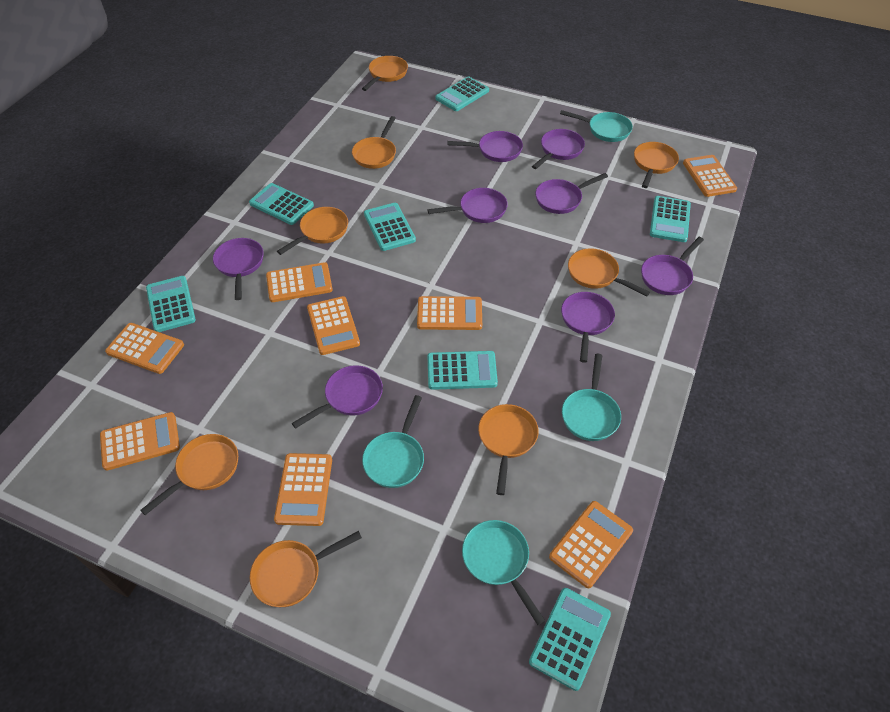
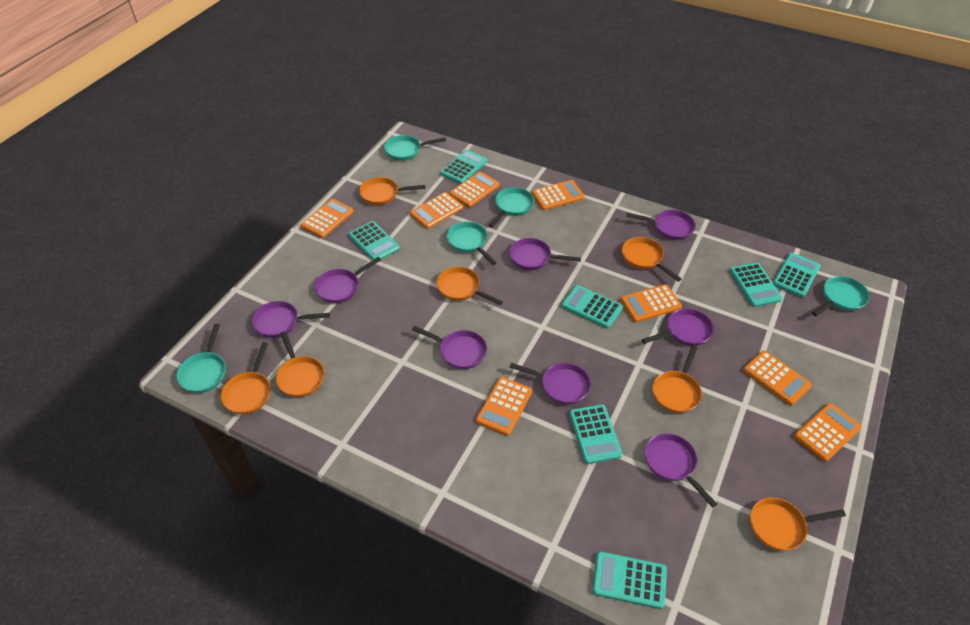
orange pan: [140,434,238,515] [250,531,362,607] [277,207,348,255] [352,116,396,169] [362,56,408,91] [478,404,539,495] [568,248,650,296] [634,142,679,188] = 8 -> [221,343,271,415] [276,331,324,397] [359,177,426,205] [437,267,503,305] [622,237,682,282] [653,345,702,413] [750,497,846,551] = 7
turquoise pan: [362,395,424,488] [462,520,545,625] [560,110,633,142] [562,354,621,441] = 4 -> [177,324,226,393] [384,135,446,161] [447,222,496,265] [489,187,534,228] [812,276,870,317] = 5

